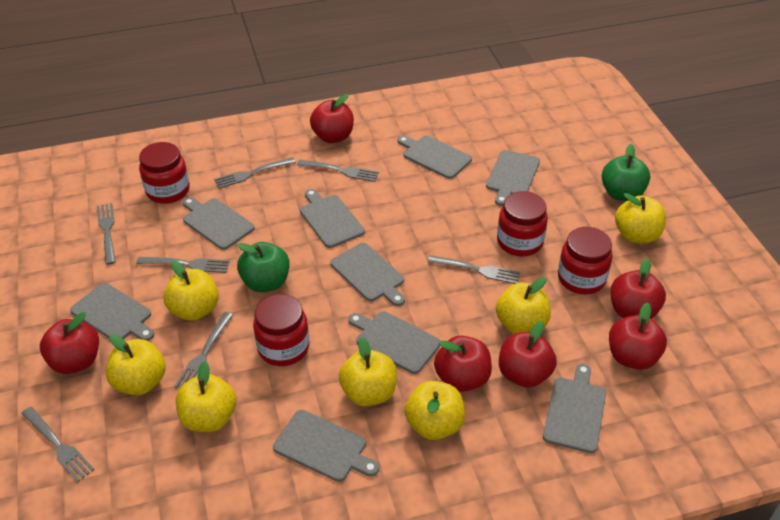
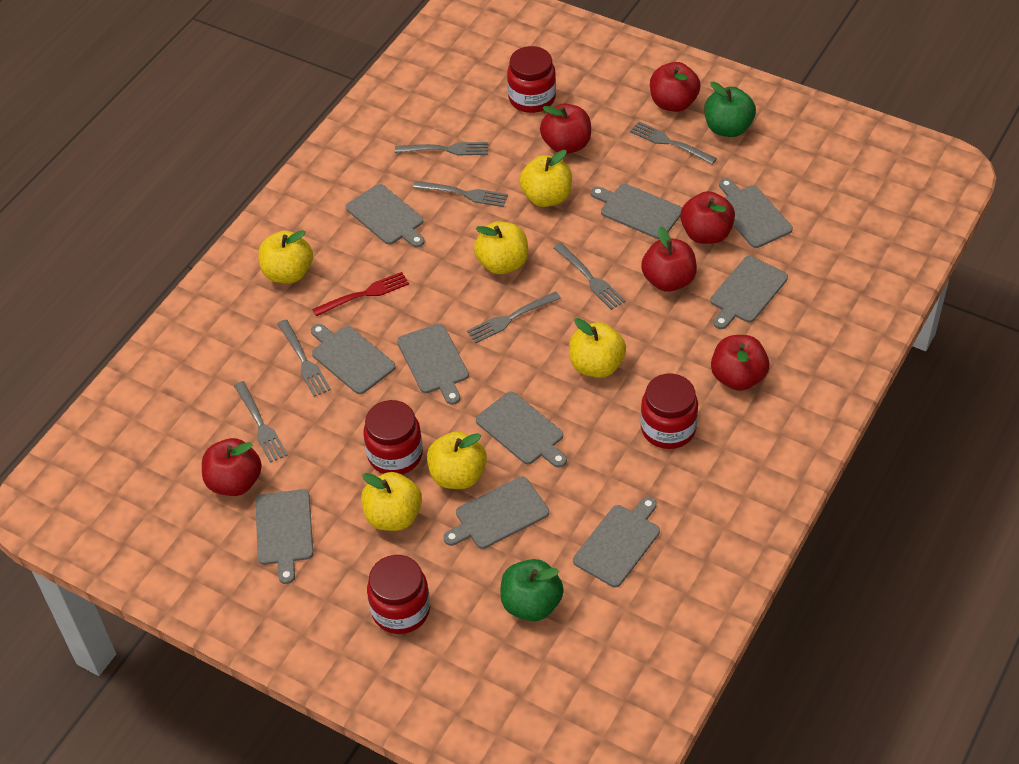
grey cutting board: [70,283,154,341] [183,197,255,250] [273,410,379,482] [300,189,365,248] [330,243,405,306] [348,311,440,374] [397,135,472,179] [486,150,540,206] [543,363,606,453] = 9 -> [255,489,313,584] [311,324,396,394] [346,184,425,248] [397,323,469,405] [443,476,549,549] [476,392,567,468] [573,497,660,587] [591,184,682,239] [710,256,788,329] [719,178,793,248] = 10
red fork: none = 0 -> [312,272,409,317] = 1
yellow apple: [106,334,166,395] [164,260,219,321] [176,361,236,432] [339,337,397,406] [405,381,465,440] [496,277,551,334] [615,193,666,243] = 7 -> [258,230,313,283] [361,472,422,531] [427,431,487,489] [474,221,528,274] [519,150,572,207] [569,318,626,378] = 6

